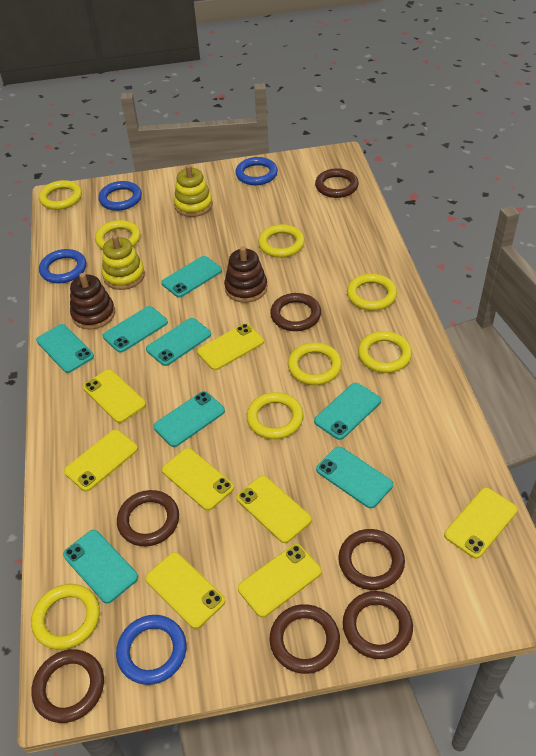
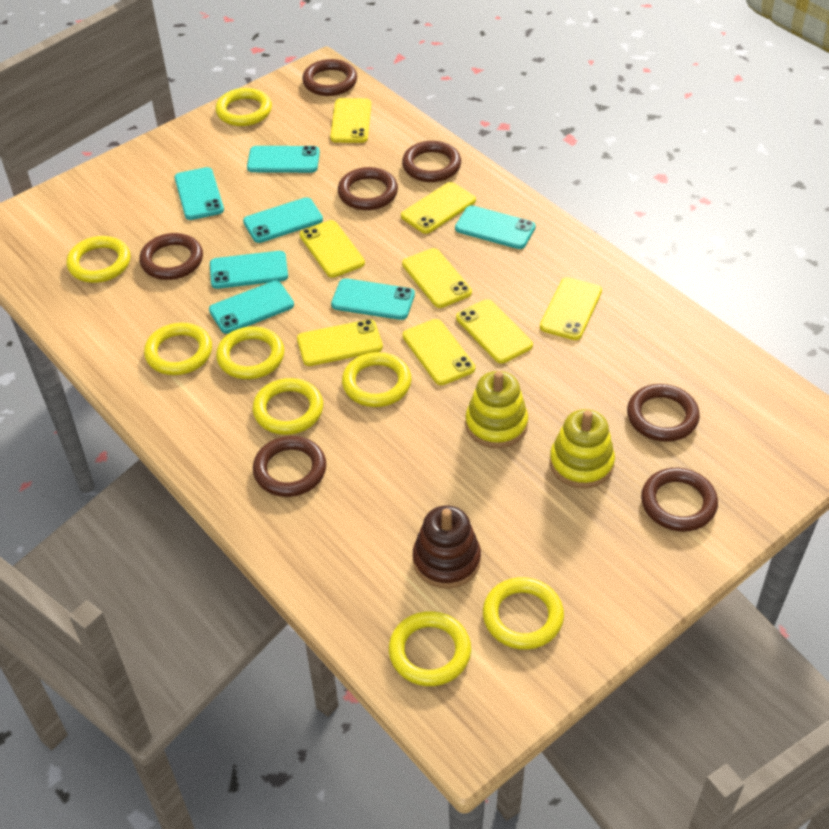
blue ring: [39,249,86,283] [98,181,142,211] [116,615,187,685] [235,157,278,185] = 4 -> none = 0
brown stacking toy: [70,273,115,329] [224,246,267,303] = 2 -> [413,506,481,589] = 1
turquoise phone: [36,324,94,373] [63,530,138,603] [103,306,168,353] [146,318,211,366] [153,391,225,447] [162,256,222,297] [314,383,381,440] [316,447,393,508] = 8 -> [174,167,224,220] [209,281,294,334] [210,251,288,289] [243,197,323,243] [247,146,320,173] [331,278,415,320] [455,205,536,249] = 7

